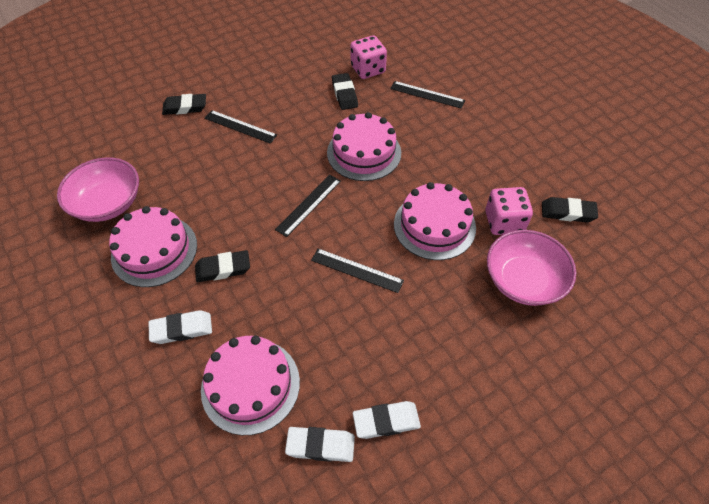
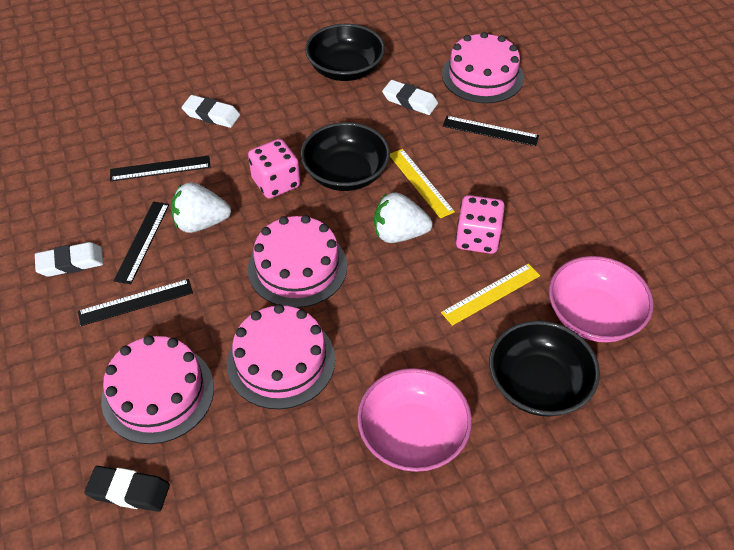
black bowl: none = 0 -> [300,122,390,191] [305,24,385,81] [489,320,600,417] = 3
black eraser: [162,94,206,115] [195,250,250,282] [332,73,358,110] [542,197,598,222] = 4 -> [84,466,170,512] = 1
white strawberry: none = 0 -> [171,182,231,233] [374,192,433,243] = 2
yellow ruler: none = 0 -> [390,149,455,218] [441,264,540,326] = 2

